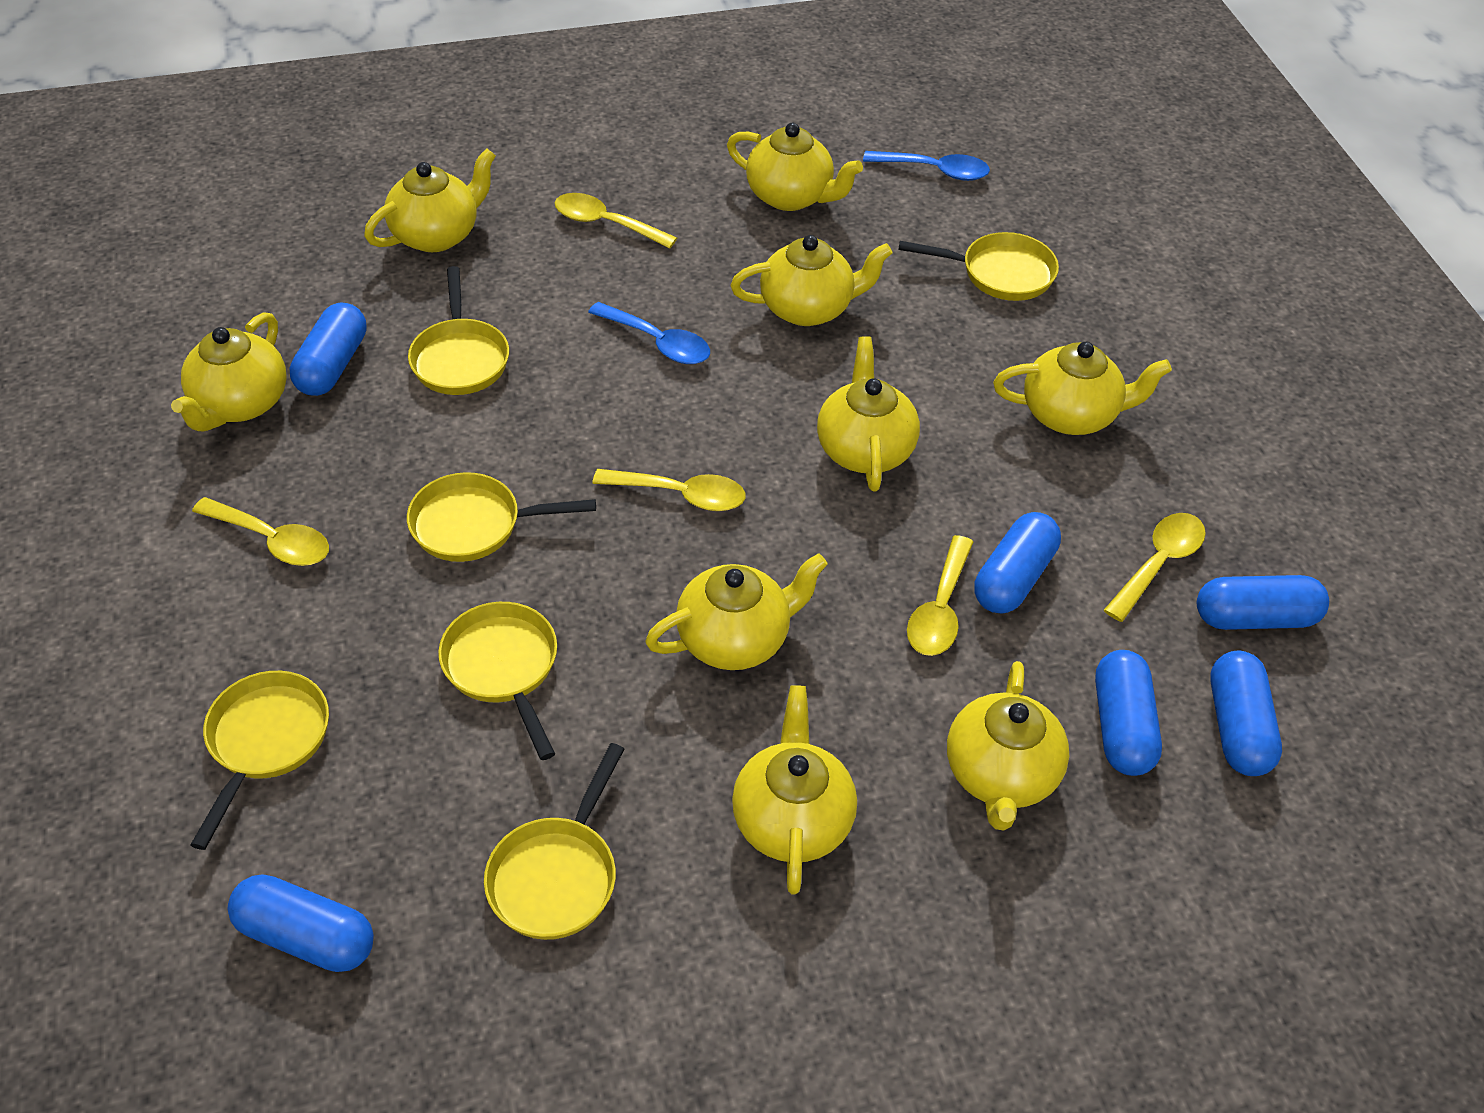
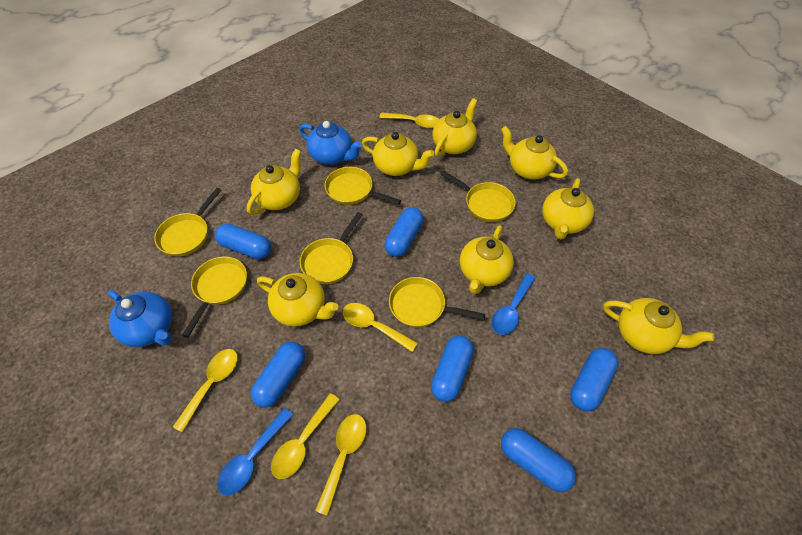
blue teapot: none = 0 -> [108,290,172,347] [299,121,362,165] = 2
yellow teapot: [171,312,287,431] [364,148,496,252] [645,553,828,670] [727,123,863,211] [731,235,893,326] [732,685,857,895] [817,336,920,491] [947,661,1069,831] [993,342,1172,435] = 9 -> [247,149,301,215] [257,273,338,327] [362,132,434,176] [433,98,477,157] [460,225,514,294] [501,126,568,180] [542,178,594,239] [603,298,714,354] = 8

